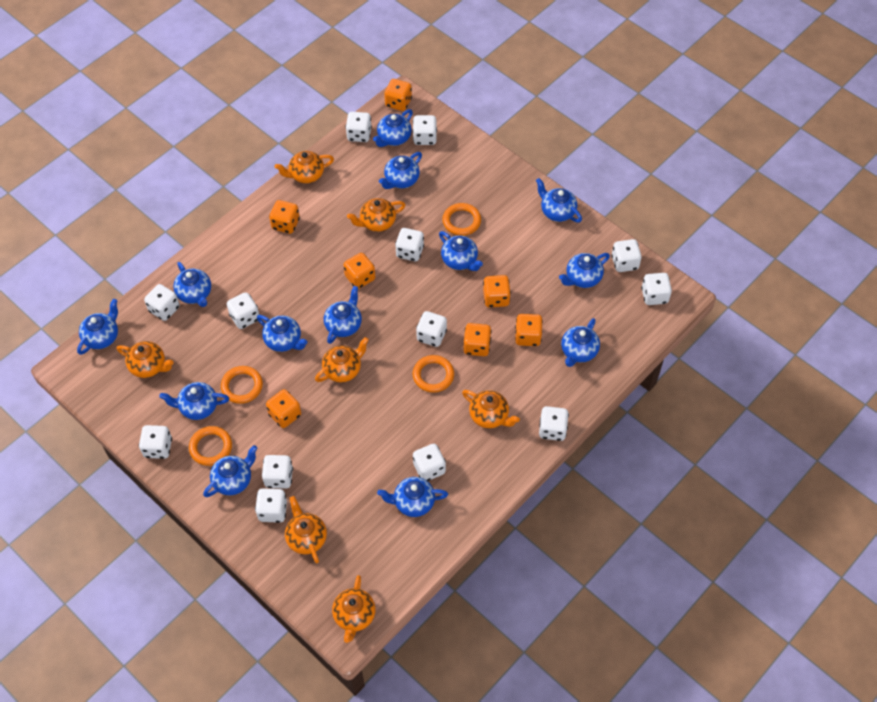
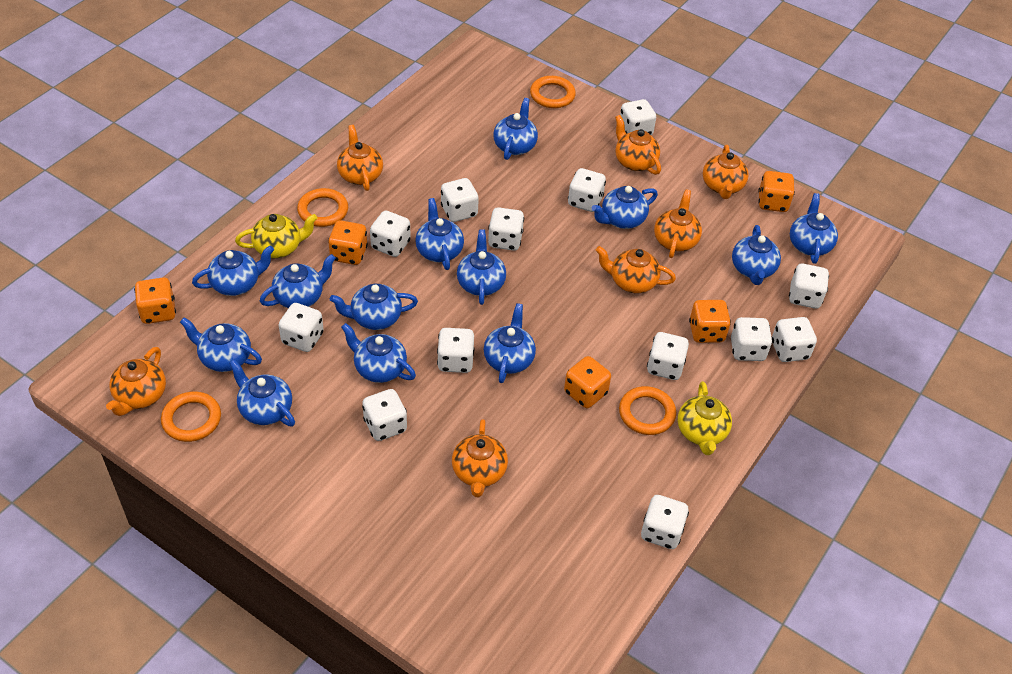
orange dice: [266,389,301,428] [269,200,300,234] [344,253,375,289] [384,79,412,111] [463,323,492,356] [483,275,511,308] [515,314,543,346] = 7 -> [134,278,176,324] [328,220,368,265] [564,356,611,408] [689,300,731,343] [758,171,795,212] = 5
yellow teapot: none = 0 -> [235,214,318,258] [678,381,732,455] = 2

